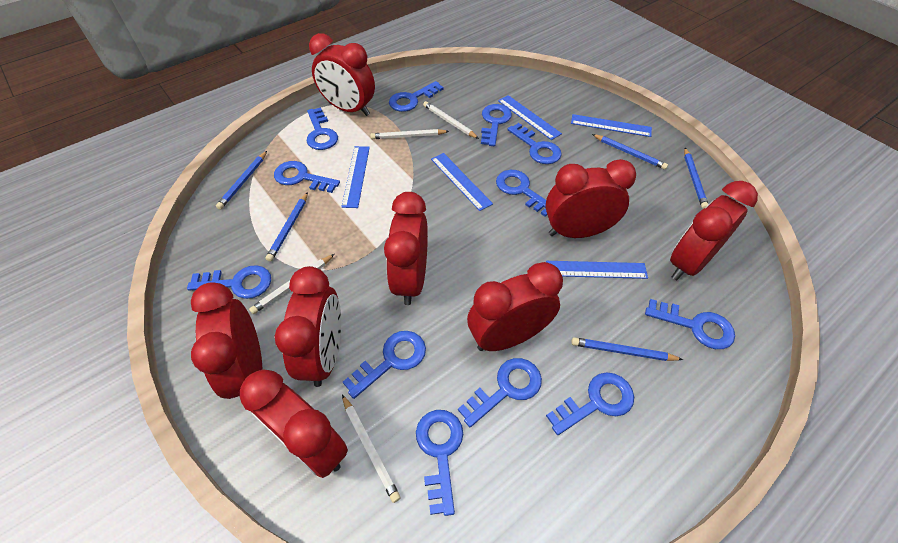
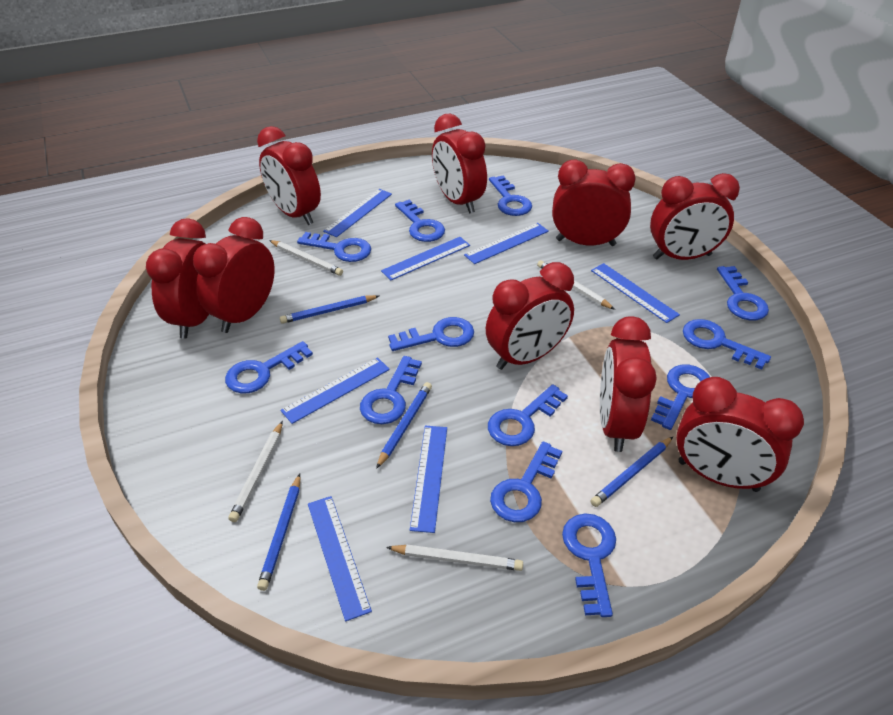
blue pencil: [216,151,267,210] [266,192,308,262] [571,337,683,361] [592,134,668,170] [684,148,708,209] = 5 -> [257,474,300,591] [280,295,379,324] [376,382,432,469] [591,437,673,507] = 4
blue ruler: [341,146,370,208] [431,153,493,211] [498,95,562,140] [546,261,648,279] [571,114,652,137] = 5 -> [281,357,390,424] [308,496,372,621] [323,189,392,237] [381,237,470,280] [410,426,447,533] [464,223,549,264] [591,263,680,323] = 7
red clock: [191,282,262,399] [240,369,348,478] [275,266,341,387] [309,33,375,116] [384,192,428,305] [467,262,563,351] [545,159,636,238] [670,181,758,280] = 8 -> [146,218,209,339] [193,217,275,333] [257,126,321,225] [432,114,487,214] [486,262,574,370] [552,160,636,246] [600,316,657,452] [650,173,740,260] [676,377,804,492] = 9

